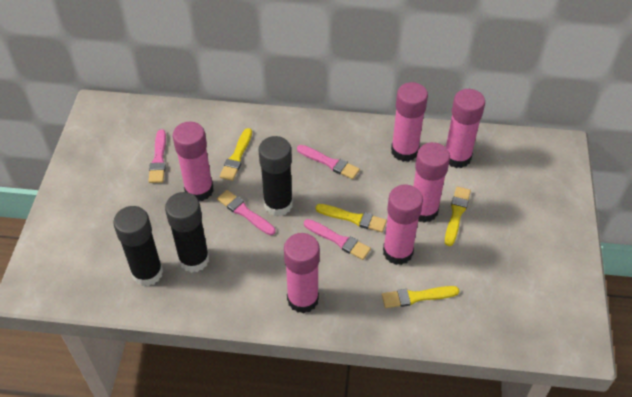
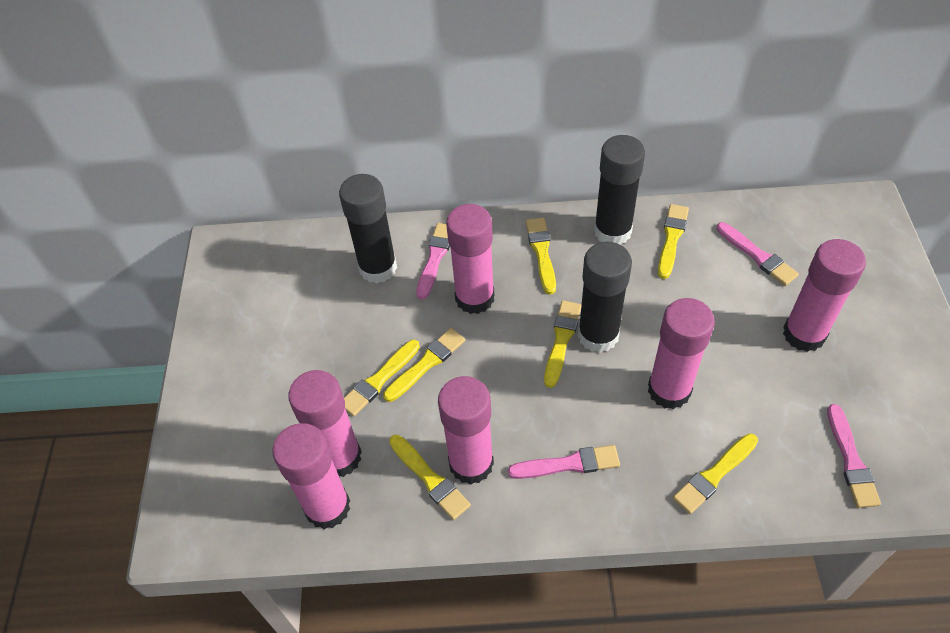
yellow brush: [220,128,252,181] [315,204,387,232] [382,286,459,308] [445,186,471,246] = 4 -> [344,340,420,416] [383,328,465,402] [389,435,471,520] [526,218,556,294] [544,300,581,388] [658,204,689,279] [673,434,758,514] = 7

